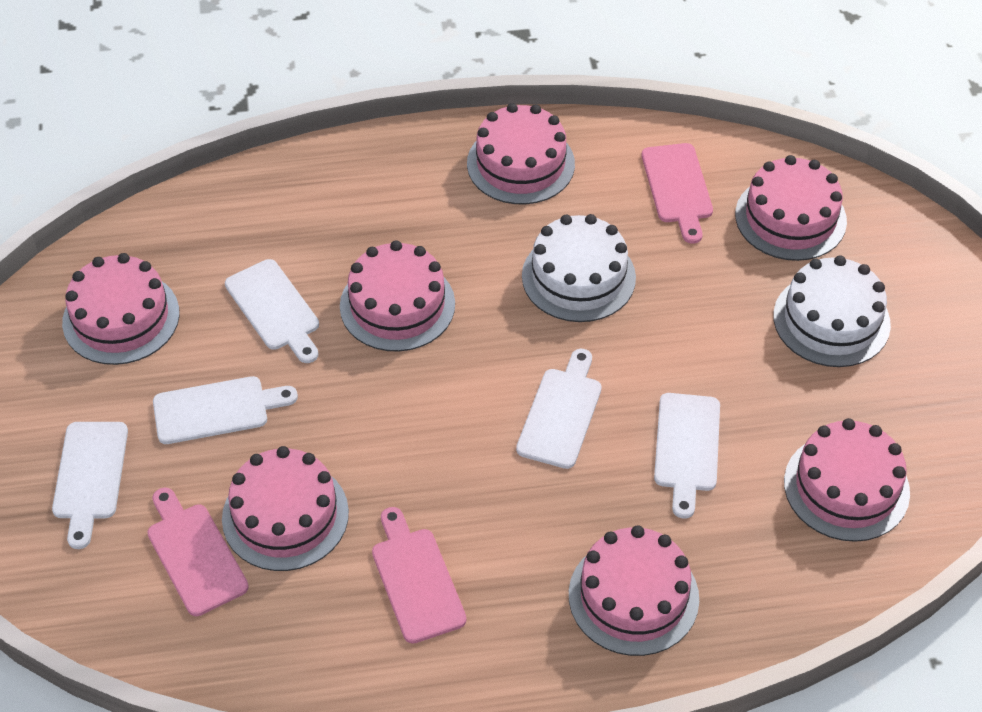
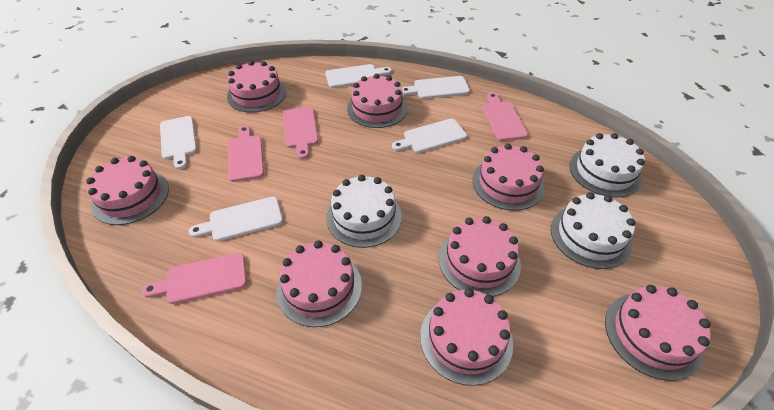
pink cake: [62,253,180,365] [222,446,349,571] [340,240,455,352] [467,103,575,204] [569,525,699,656] [735,155,847,261] [784,418,910,542] = 7 -> [86,156,169,225] [227,61,286,113] [276,240,362,327] [347,74,408,128] [420,288,513,386] [439,216,521,297] [473,143,544,211] [605,285,711,381] = 8
pink cutting board: [147,488,249,616] [372,507,467,644] [642,143,713,244] = 3 -> [142,253,247,304] [228,126,264,182] [283,107,318,159] [482,92,528,141] = 4
white cake: [522,214,636,322] [773,255,891,367] = 2 -> [326,175,402,248] [551,192,636,269] [569,133,645,197] = 3

